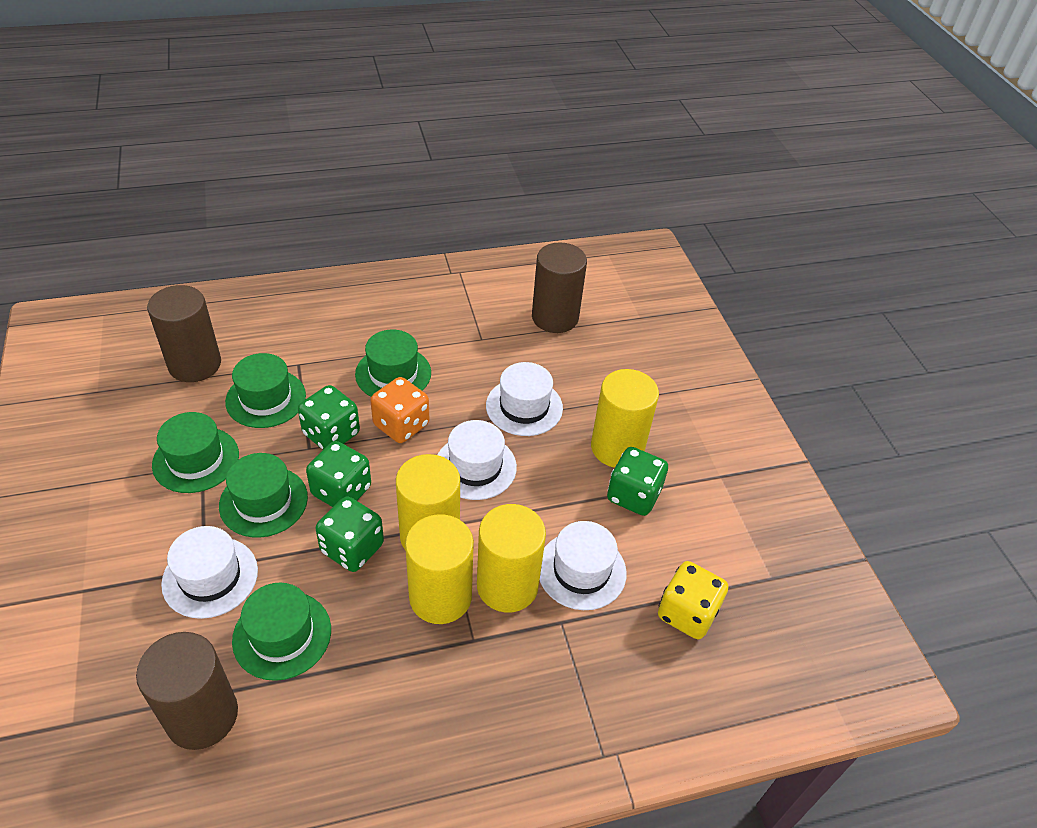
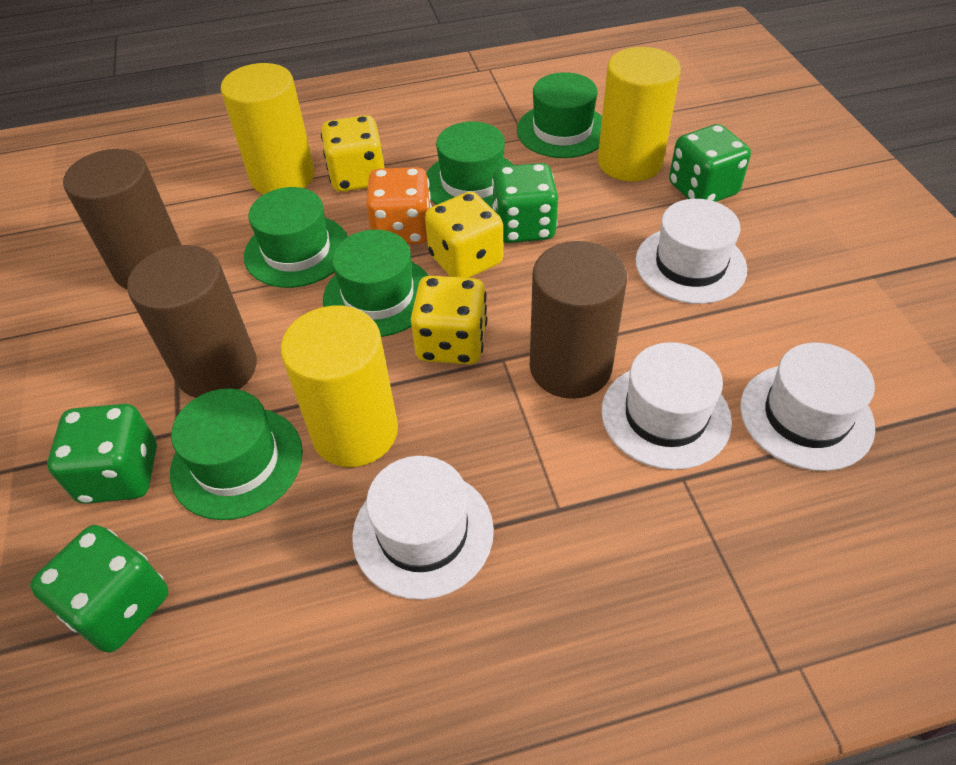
yellow cylinder: [396,454,460,549] [405,514,474,624] [477,504,546,613] [591,369,659,468] = 4 -> [221,63,315,194] [281,306,398,467] [598,47,681,182] = 3
yellow dice: [658,561,728,639] = 1 -> [321,115,384,192] [411,276,487,365] [425,192,503,278] = 3

